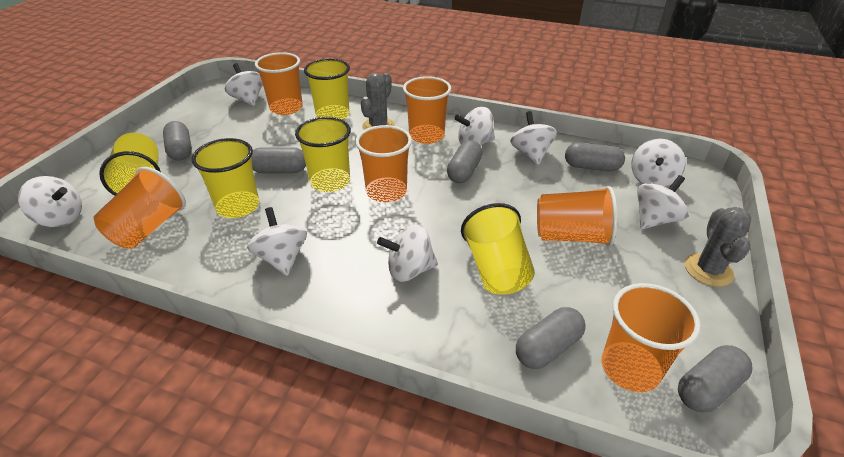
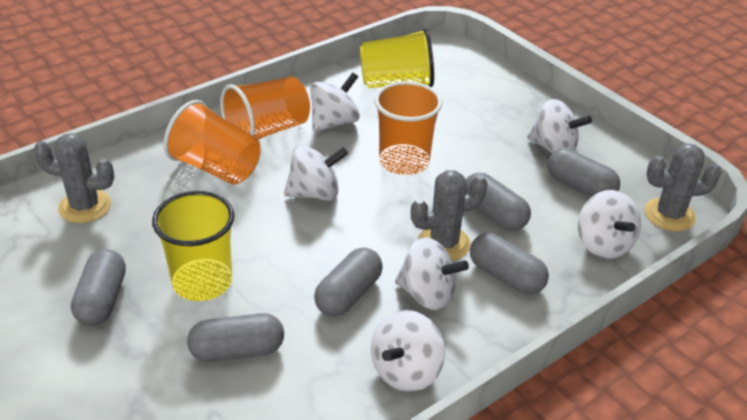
grey cactus: [361,73,395,130] [685,207,751,287] = 2 -> [33,133,114,223] [411,170,488,261] [644,143,721,231] = 3
orange cup: [94,167,186,249] [255,52,303,115] [355,125,412,202] [403,76,451,144] [537,186,617,246] [601,283,701,392] = 6 -> [164,100,260,185] [220,76,310,140] [374,81,442,175] = 3
white spinning top: [18,176,82,227] [225,63,263,106] [247,207,307,276] [377,224,438,282] [455,107,495,146] [510,111,557,165] [631,139,686,187] [637,175,688,229] = 8 -> [284,145,348,201] [310,72,360,132] [371,310,445,392] [395,237,469,310] [527,99,592,154] [578,190,641,259] = 6
yellow cup: [99,133,161,196] [192,138,259,218] [295,117,351,192] [304,58,350,120] [461,203,535,295] = 5 -> [152,191,234,301] [360,28,434,88] = 2

